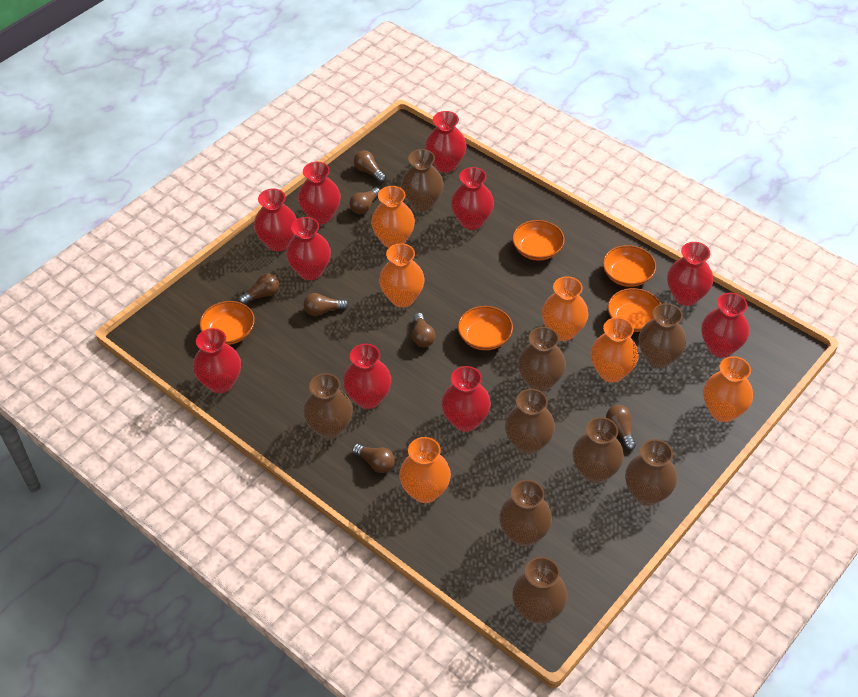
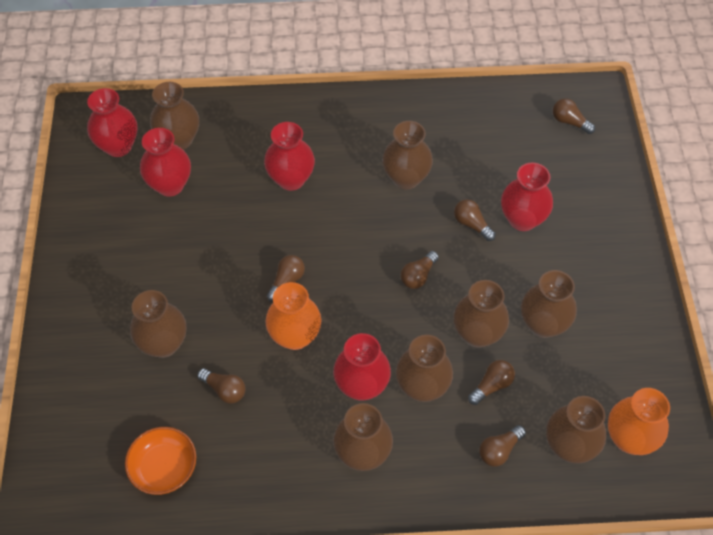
brown vase: [303,373,353,439] [401,149,444,211] [499,480,552,547] [505,389,555,455] [512,557,567,624] [518,327,566,392] [572,417,624,483] [625,439,677,506] [638,303,686,368] = 9 -> [130,290,187,358] [150,82,199,150] [333,403,393,471] [382,121,433,190] [395,335,453,402] [453,280,509,348] [521,270,577,338] [546,396,606,463] = 8
orange bowl: [200,301,255,345] [458,306,513,350] [512,220,565,261] [603,245,656,287] [608,288,661,332] = 5 -> [125,427,196,495] = 1
orange vase: [371,186,415,248] [379,243,425,307] [399,437,451,503] [542,276,589,341] [590,317,639,382] [703,356,753,422] = 6 -> [265,282,322,350] [608,388,670,455] = 2
red vase: [193,328,241,393] [254,188,297,251] [286,217,331,280] [298,162,341,224] [343,344,391,409] [425,111,467,173] [441,366,491,432] [451,167,494,230] [667,242,713,306] [701,293,749,358] = 10 -> [87,88,137,157] [140,128,191,197] [264,122,315,191] [333,333,391,401] [501,163,553,231] = 5

